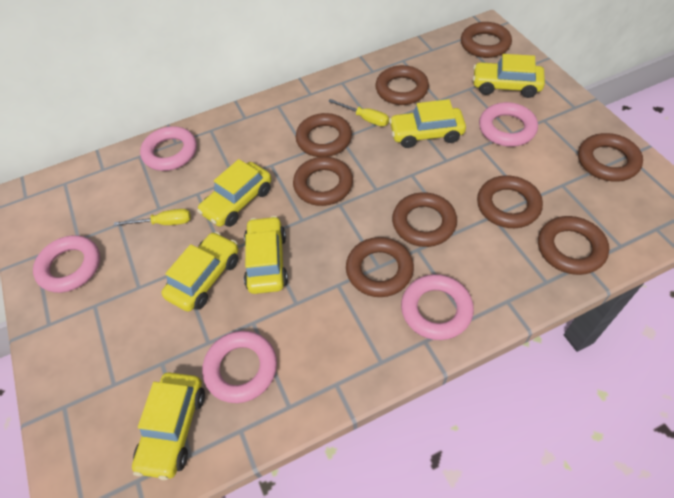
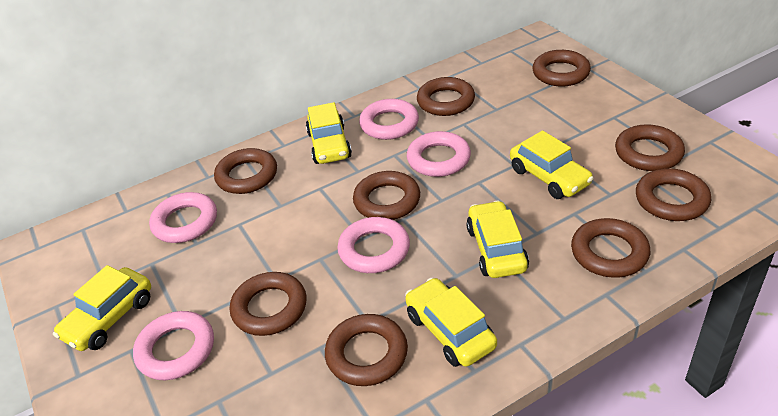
yellow car: [132,372,205,480] [161,232,238,312] [197,159,271,227] [244,216,288,294] [389,99,466,148] [473,54,545,98] = 6 -> [53,265,151,351] [306,102,352,164] [405,278,497,367] [466,201,529,278] [510,130,594,199] = 5
yellow screwdriver: [114,209,191,226] [328,99,389,126] = 2 -> none = 0

